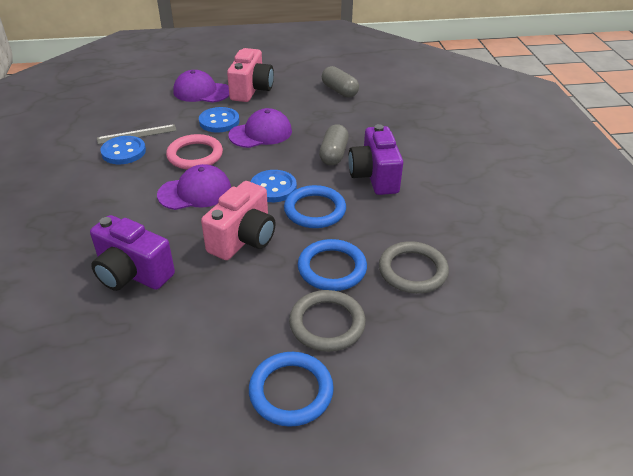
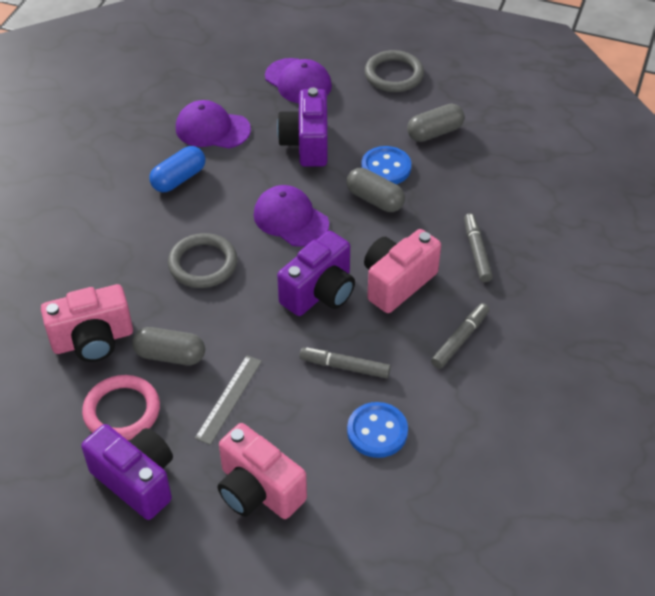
blue button: [101,136,146,164] [199,107,239,133] [251,170,297,202] = 3 -> [347,402,408,458] [361,146,411,184] = 2
blue capsule: none = 0 -> [149,146,205,192] = 1
blue ring: [249,352,334,427] [284,185,346,228] [298,239,367,291] = 3 -> none = 0
grey capsule: [319,124,349,165] [322,66,359,98] = 2 -> [132,327,205,365] [346,168,405,212] [407,103,465,142] = 3
grey marker: none = 0 -> [299,347,391,379] [431,303,489,369] [464,213,493,282] = 3
pink camera: [201,181,275,260] [227,48,274,102] = 2 -> [41,284,133,362] [218,423,307,519] [364,229,441,313] = 3
purple camera: [90,215,175,291] [348,124,403,195] = 2 -> [81,424,173,520] [277,88,328,167] [277,231,355,316] = 3

